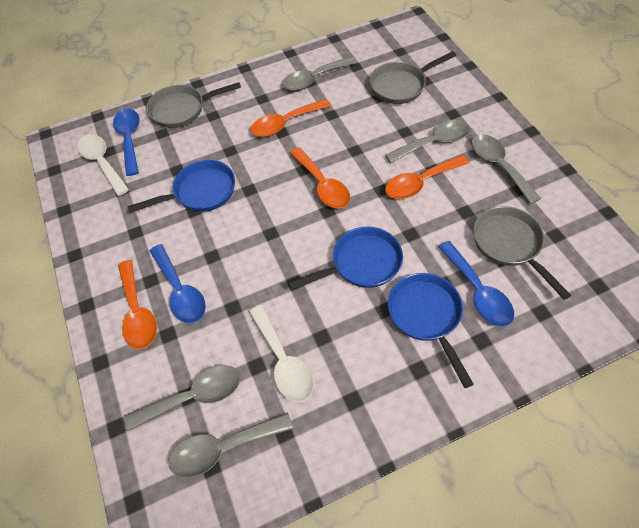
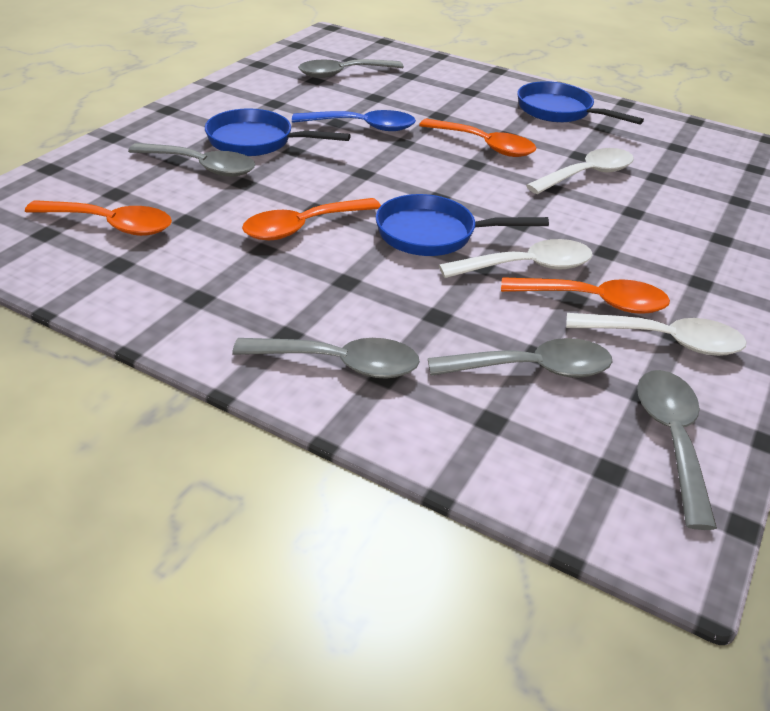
blue spoon: [113,109,140,176] [150,244,206,323] [438,241,514,327] = 3 -> [292,110,416,131] = 1
grey pan: [146,82,241,128] [370,51,456,104] [473,206,571,300] = 3 -> none = 0
white spoon: [77,134,129,196] [249,305,314,402] = 2 -> [439,239,593,278] [526,148,634,194] [566,313,747,356] = 3

